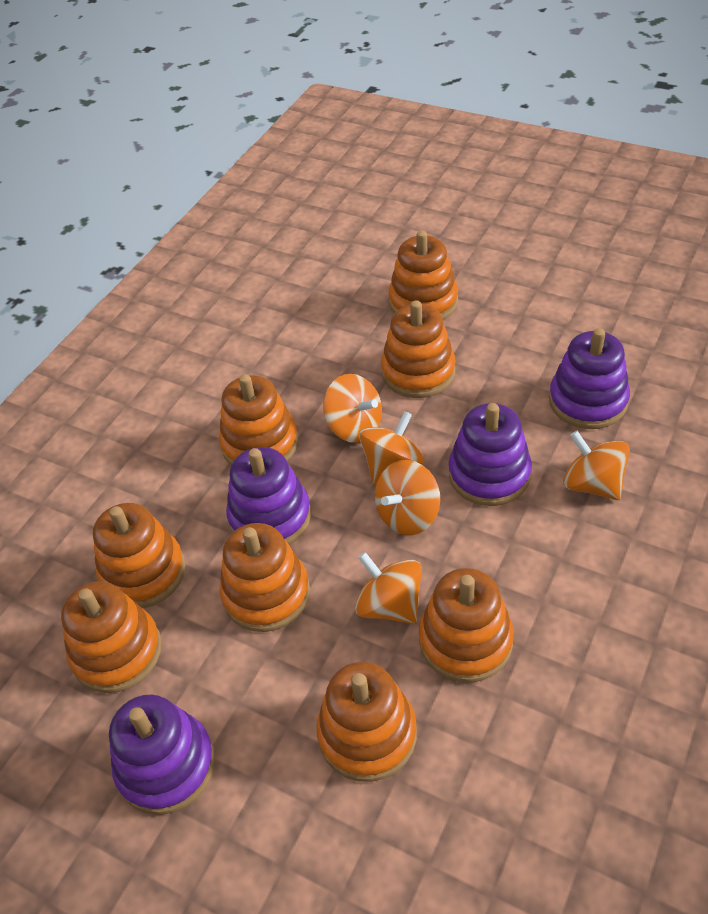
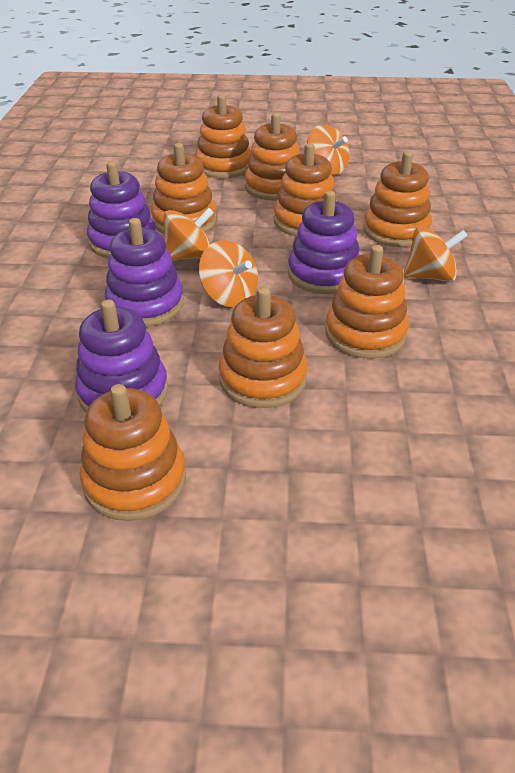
orange spinning top: [323,374,382,443] [355,552,422,624] [359,411,424,484] [375,460,440,535] [563,431,630,500] = 5 -> [163,208,214,260] [199,240,258,307] [307,125,349,175] [404,226,468,282] = 4

